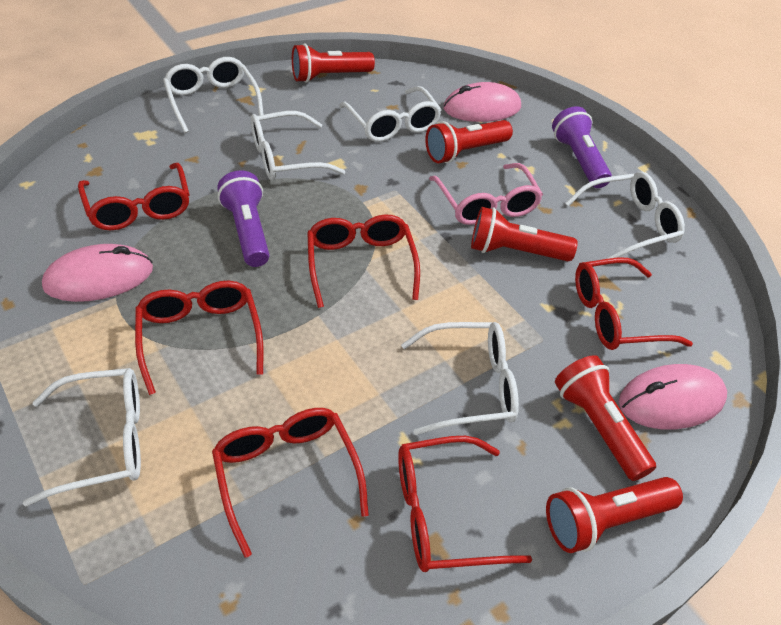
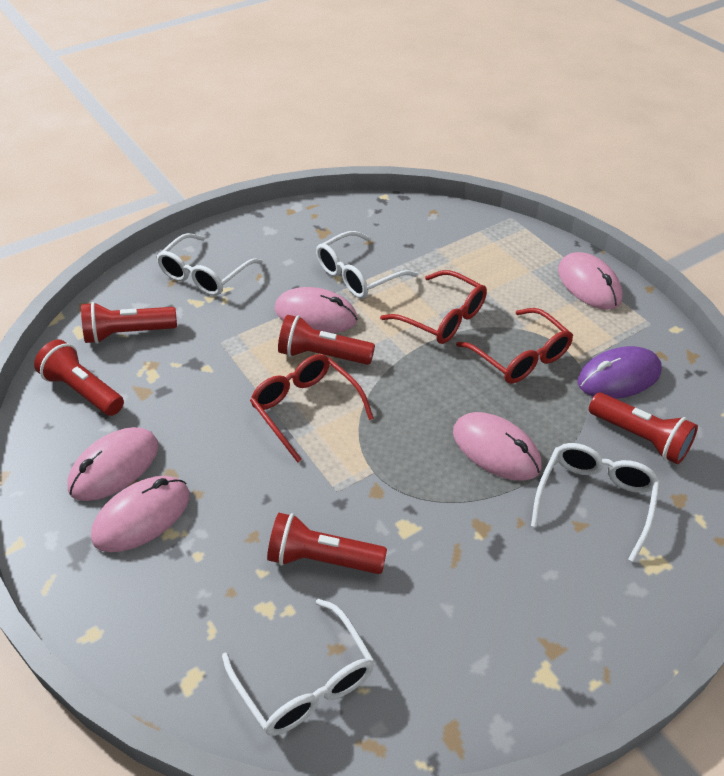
pink glasses: [429,163,543,225] = 1 -> none = 0
pink mouse: [42,244,153,302] [443,82,521,122] [619,364,727,430] = 3 -> [67,427,159,501] [91,476,190,552] [275,287,358,333] [453,412,541,481] [558,252,623,310] = 5
purple flashlight: [217,170,269,267] [552,106,612,188] = 2 -> none = 0
purple mouse: none = 0 -> [578,346,662,399] = 1
red glasses: [78,163,190,230] [135,281,264,395] [212,408,369,558] [307,214,420,308] [398,436,532,572] [575,258,693,350] = 6 -> [250,354,374,463] [380,270,487,344] [456,308,573,384] = 3
white glasses: [23,368,141,507] [163,57,264,133] [251,111,345,181] [339,86,442,142] [401,322,519,435] [565,172,685,259] = 6 -> [156,233,263,296] [222,599,375,736] [316,231,418,298] [531,443,660,562] = 4

